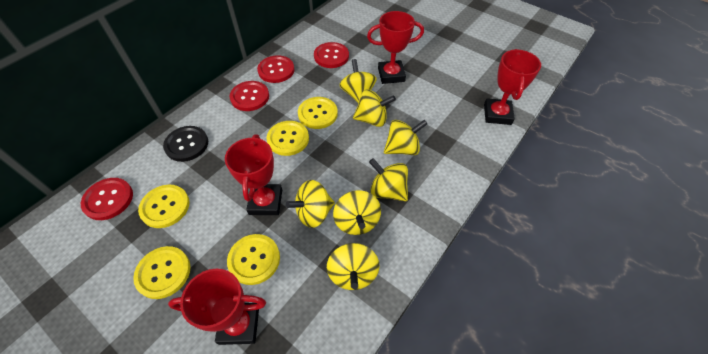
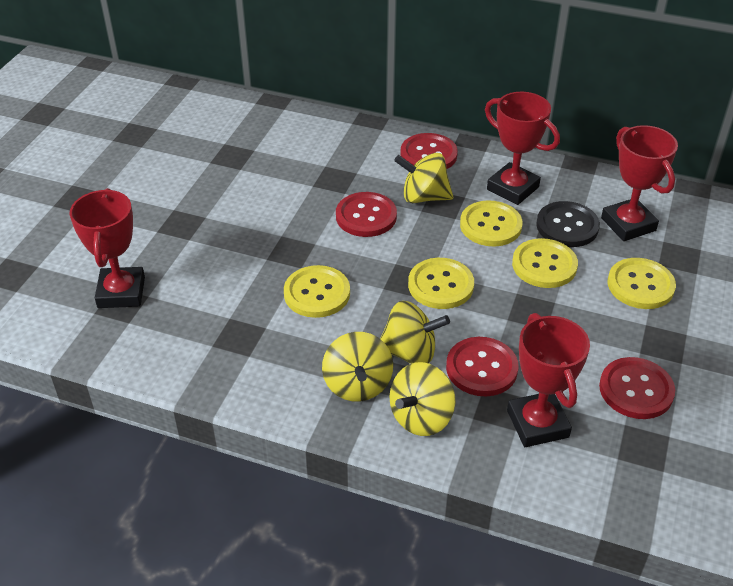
yellow spinning top: [286,180,335,228] [327,243,380,290] [333,190,381,235] [339,59,377,103] [353,89,396,127] [369,158,408,201] [384,120,427,155] = 7 -> [322,332,393,402] [380,301,450,364] [390,362,455,436] [394,153,453,203] = 4

